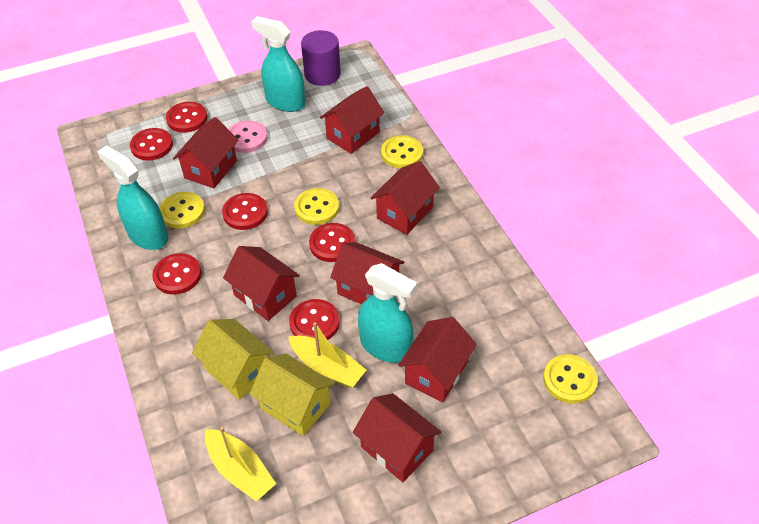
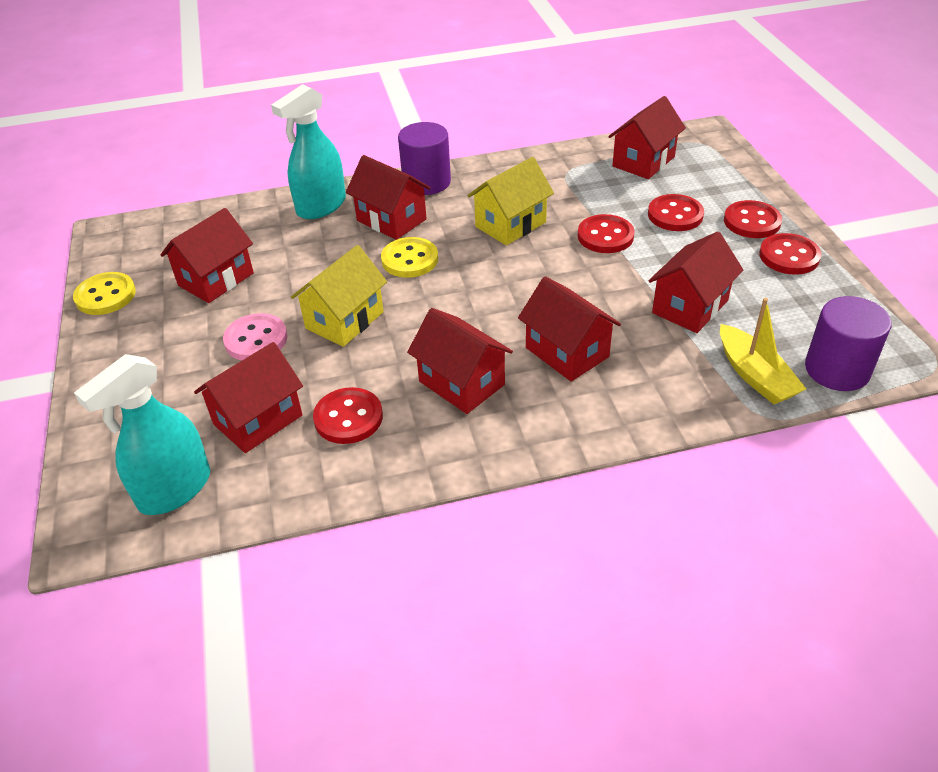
purple cylinder: [301,30,341,86] = 1 -> [398,122,451,195] [805,296,891,391] = 2
red button: [130,128,173,161] [152,253,202,295] [166,102,207,133] [222,193,268,230] [289,299,340,340] [309,223,356,262] = 6 -> [313,387,383,444] [578,214,635,253] [648,194,704,231] [724,200,782,238] [759,233,822,275] = 5
turquoise spray bottle: [97,145,168,250] [251,16,305,112] [358,263,417,363] = 3 -> [74,354,210,515] [271,84,346,219] = 2
yellow boat: [205,427,276,501] [289,322,366,388] = 2 -> [720,298,806,404] = 1
yellow button: [159,192,205,229] [294,188,339,225] [381,135,423,168] [543,354,598,404] = 4 -> [73,272,136,315] [381,237,438,278] = 2

